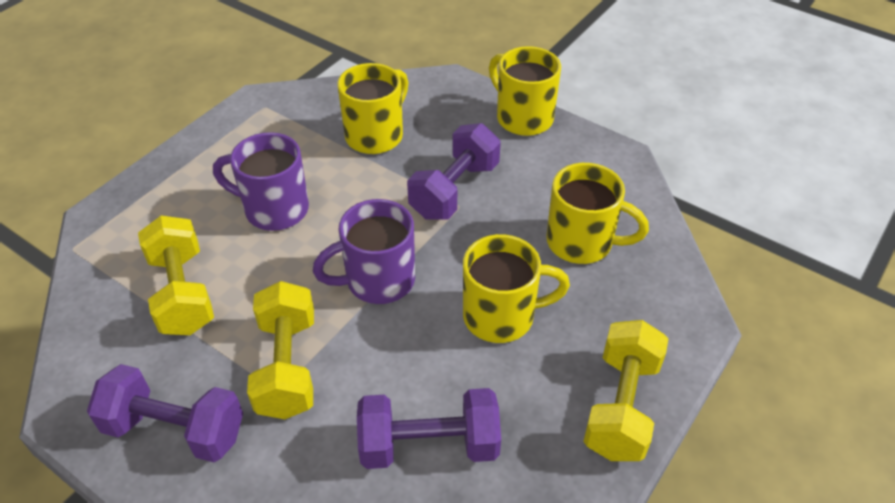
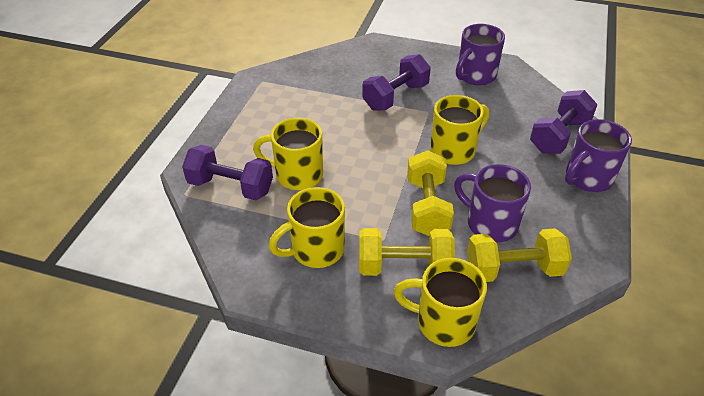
purple mug: [213,132,309,231] [313,199,415,304] = 2 -> [454,164,531,242] [456,24,505,85] [565,119,632,192] = 3

